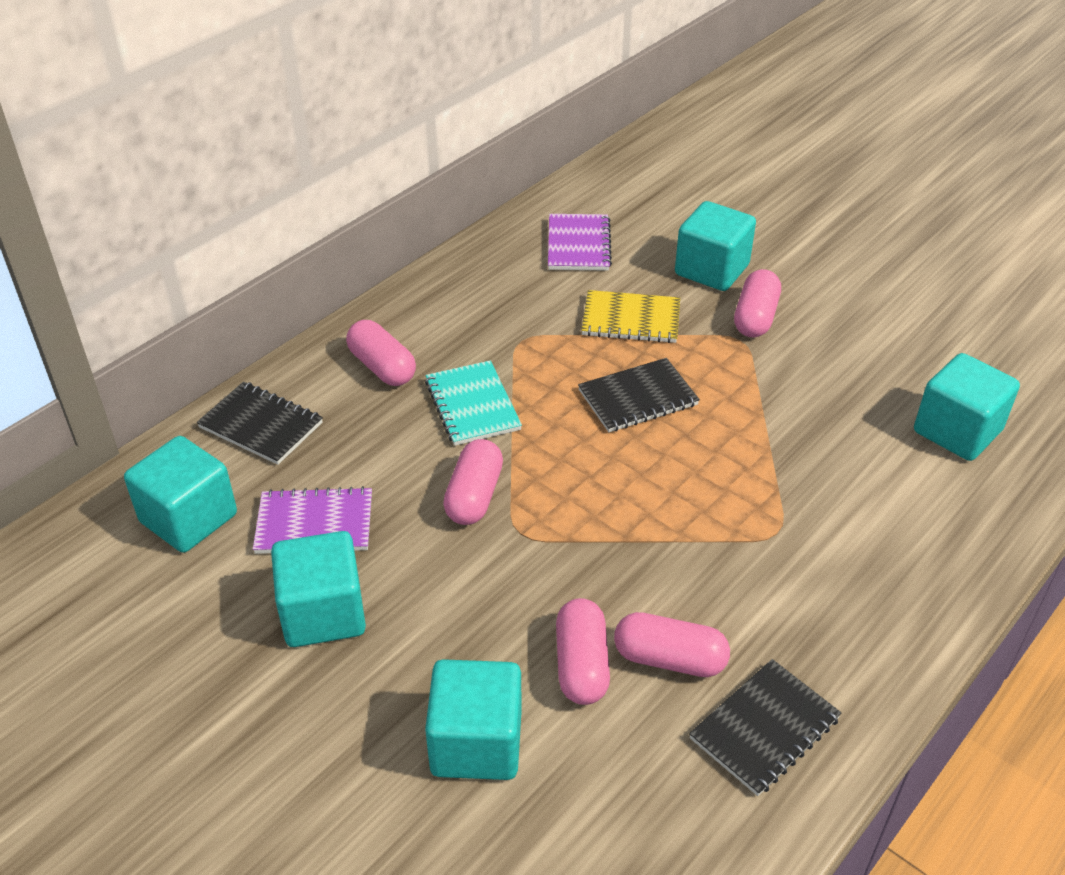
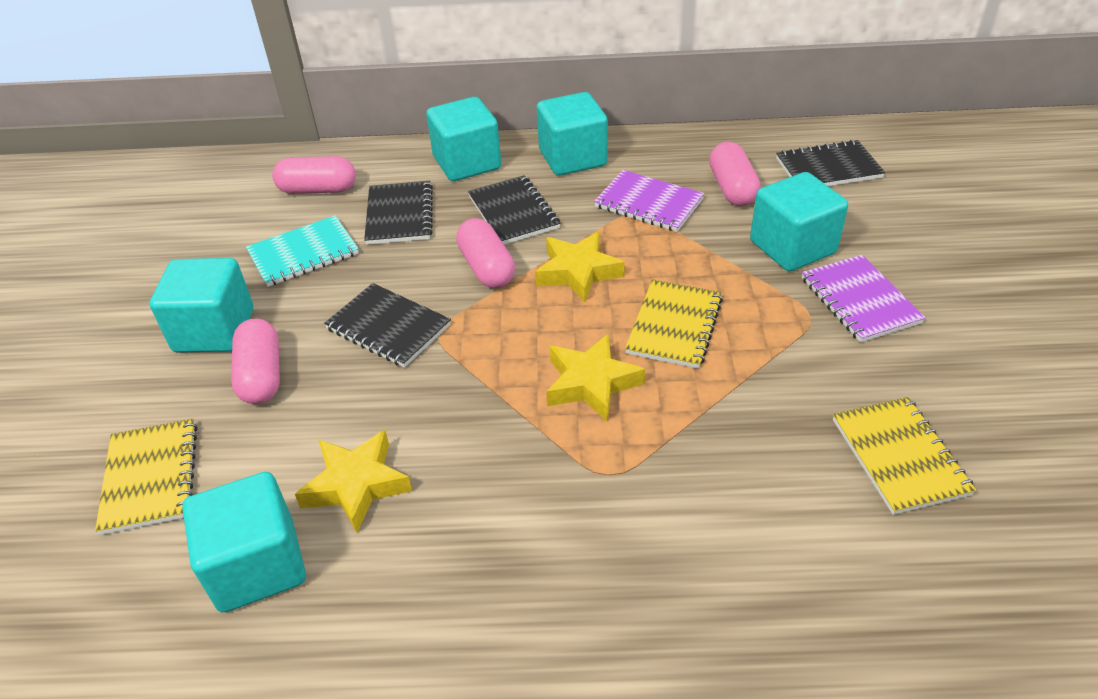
black notebook: [197,382,323,465] [578,358,700,432] [689,659,842,796] = 3 -> [324,283,451,367] [364,181,433,245] [468,175,561,245] [776,139,885,186] = 4
pink capsule: [346,320,416,386] [443,439,503,525] [556,598,610,705] [614,612,730,677] [734,269,781,337] = 5 -> [231,318,280,404] [272,156,356,194] [456,218,515,288] [709,142,760,206] = 4
yellow notebook: [581,290,680,343] = 1 -> [95,418,197,535] [625,279,723,369] [833,397,976,515] = 3
yellow star: none = 0 -> [295,430,412,533] [535,232,625,303] [546,334,645,422] = 3

